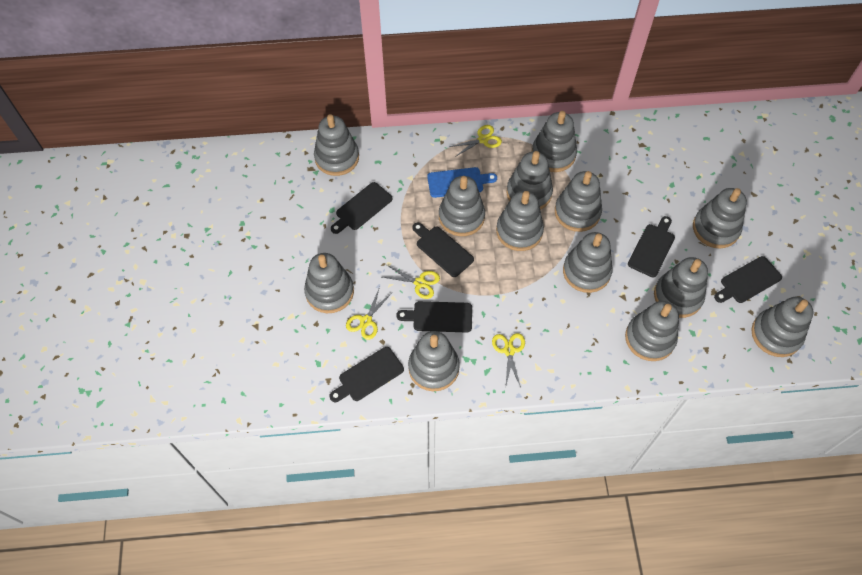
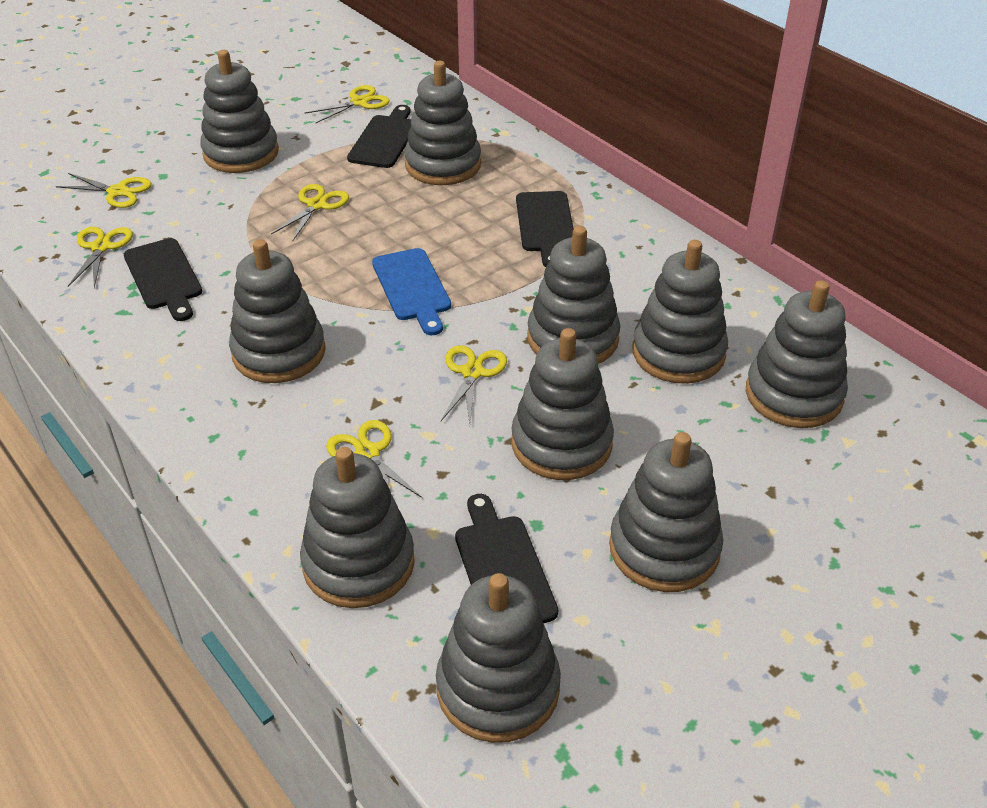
black cutting board: [329,347,404,402] [331,182,393,234] [396,301,472,332] [412,222,474,277] [628,216,675,278] [714,256,782,303] = 6 -> [124,238,202,321] [347,105,411,168] [455,494,558,623] [516,191,574,267] = 4
grey stacking toy: [304,253,354,313] [314,114,359,176] [408,331,460,391] [439,176,485,236] [496,191,544,251] [506,151,553,210] [532,111,577,172] [555,171,602,232] [563,232,612,293] [625,301,679,361] [654,257,708,318] [693,188,747,249] [751,297,813,357] = 13 -> [200,50,279,173] [229,239,326,383] [300,447,415,608] [404,61,481,185] [436,573,561,743] [511,328,614,480] [527,226,620,364] [609,432,723,592] [633,240,728,384] [746,280,848,428] = 10
yellow scissors: [346,287,392,340] [383,265,440,299] [449,125,502,157] [492,333,525,388] = 4 -> [56,173,151,208] [68,227,133,288] [271,184,349,242] [305,85,390,123] [326,420,422,498] [441,345,507,424] = 6

